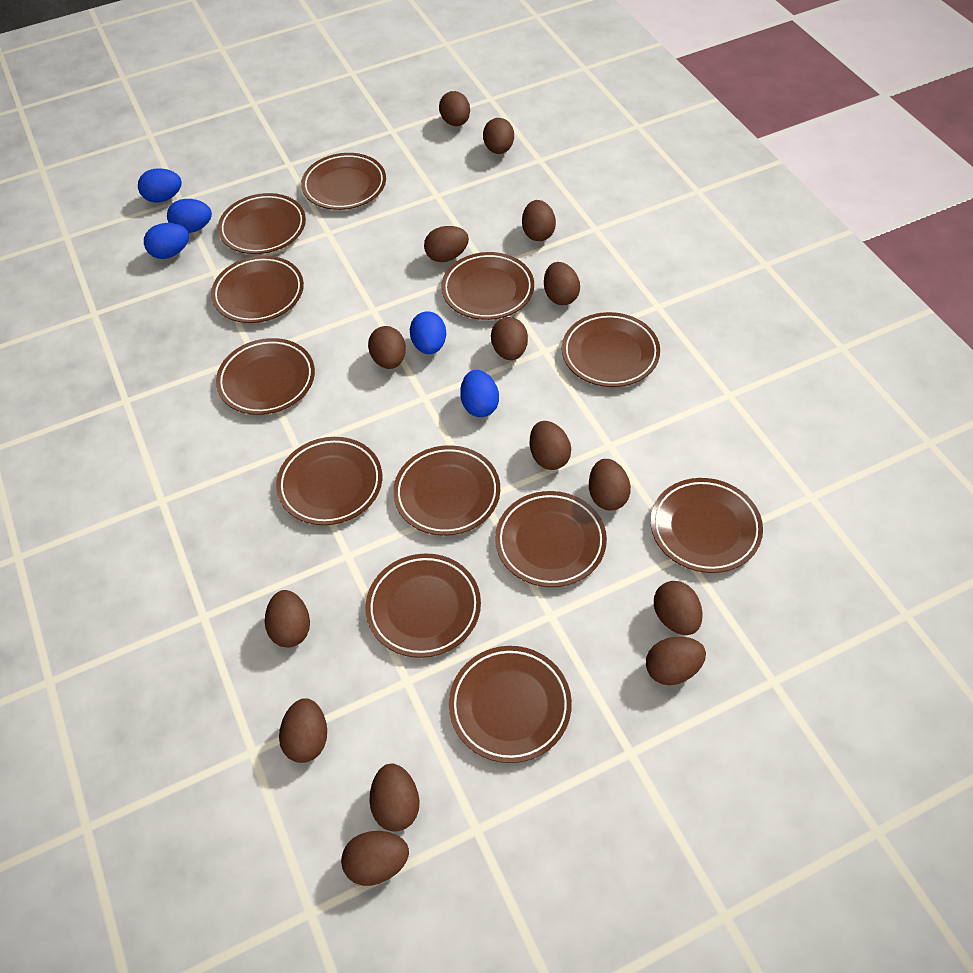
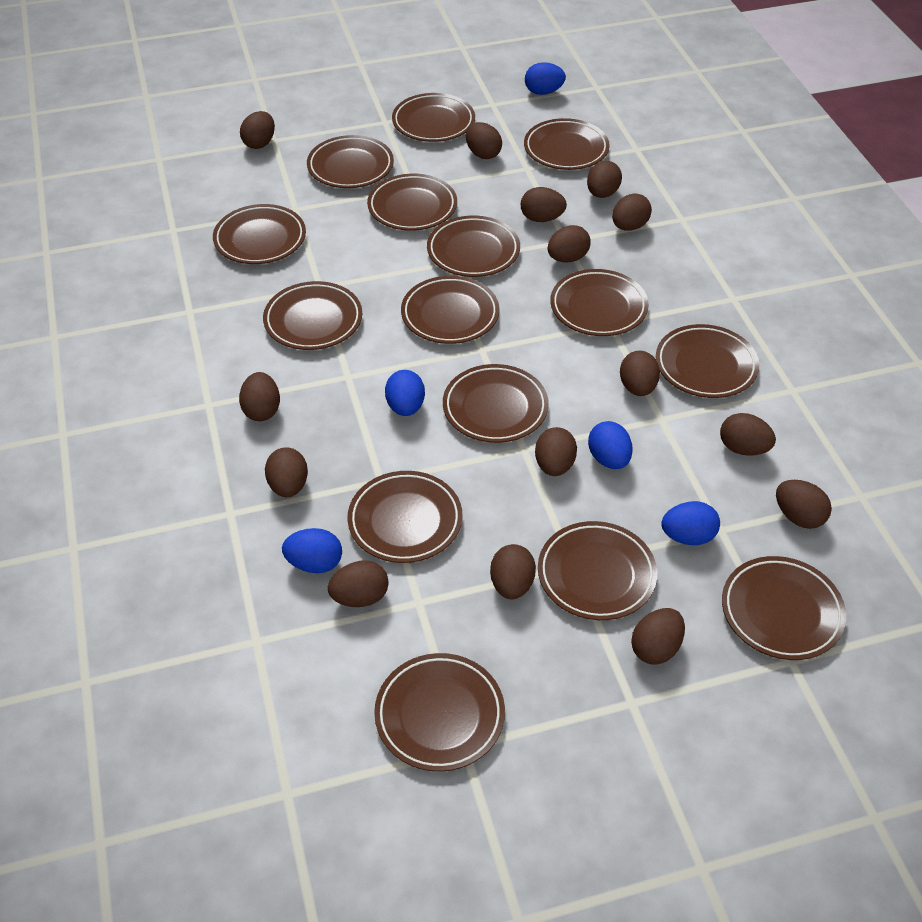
brown plate: [211,256,304,323] [216,338,315,415] [218,193,306,254] [276,437,382,525] [301,153,386,210] [366,554,481,658] [393,445,500,536] [441,252,534,320] [449,646,572,763] [495,491,607,587] [562,312,660,387] [651,478,763,573] = 12 -> [213,204,306,264] [263,281,362,350] [307,135,394,188] [347,471,463,563] [367,174,457,231] [374,653,505,772] [392,93,475,142] [401,276,499,344] [427,216,520,277] [443,364,549,443] [524,118,609,170] [538,521,657,620] [550,269,649,336] [656,324,759,398] [722,556,846,660] = 15

